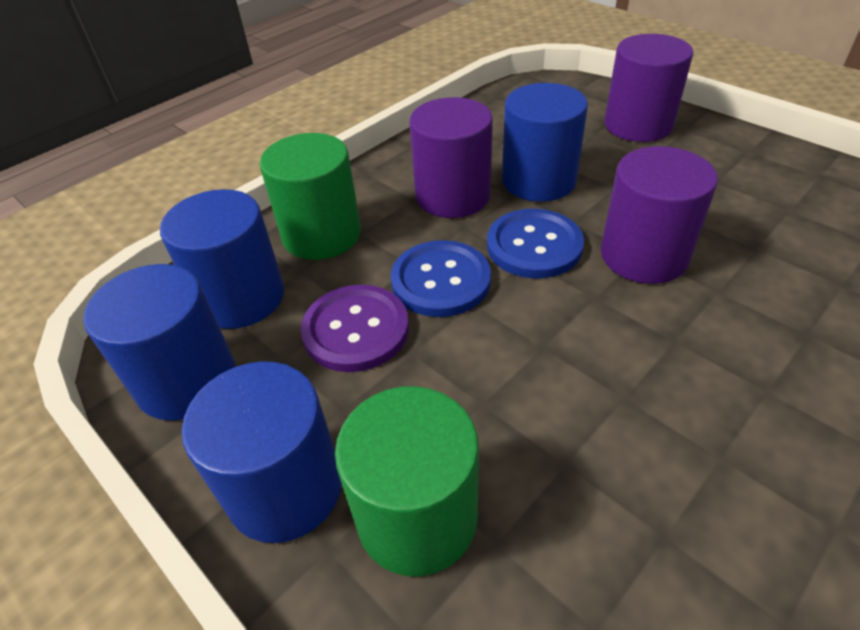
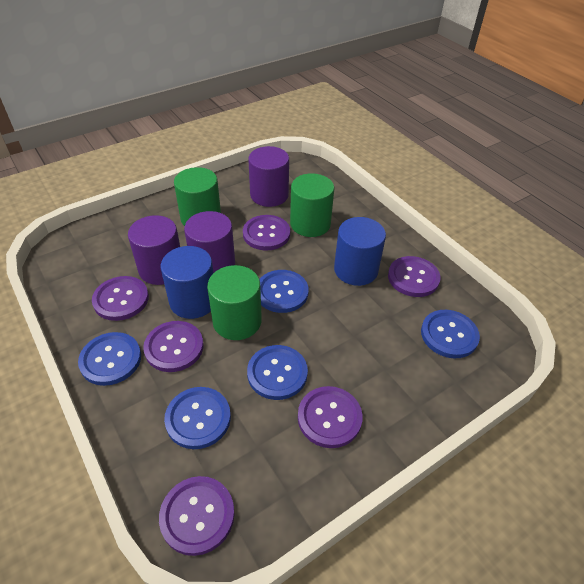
blue button: [391,240,491,317] [487,209,584,278] = 2 -> [78,332,141,386] [164,387,231,449] [247,345,308,400] [259,270,309,313] [421,310,480,358] = 5
blue cylinder: [83,264,235,421] [160,189,284,329] [182,361,342,543] [502,83,588,202] = 4 -> [161,246,214,319] [334,217,386,286] = 2
green cylinder: [260,133,361,260] [335,386,479,576] = 2 -> [174,167,221,226] [207,265,262,340] [290,173,334,237] = 3
purple button: [301,285,409,372] = 1 -> [92,276,149,321] [143,321,204,372] [159,476,235,556] [243,215,290,250] [298,386,363,448] [388,256,441,297] = 6

